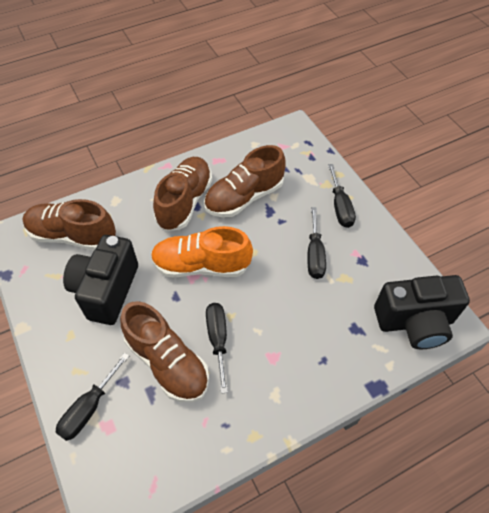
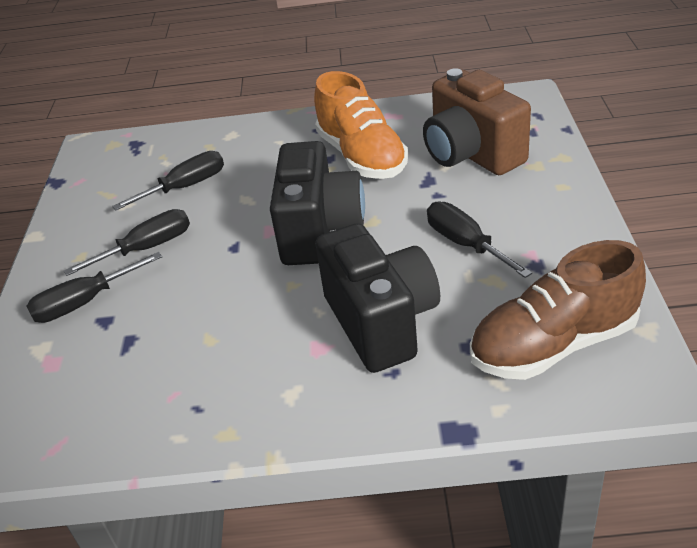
brown camera: none = 0 -> [423,68,531,175] = 1
brown shoe: [23,199,116,250] [120,301,209,403] [153,157,212,231] [204,145,286,217] = 4 -> [470,240,646,380] = 1

